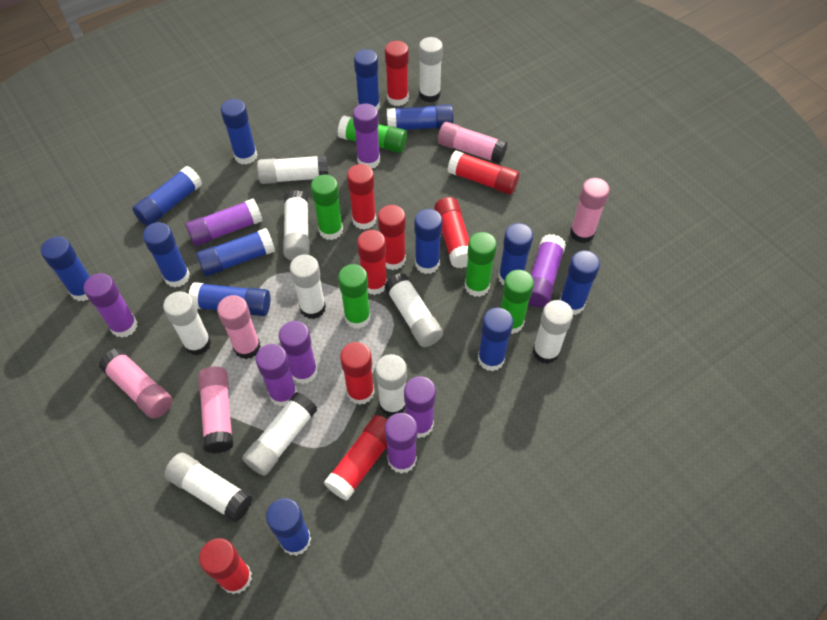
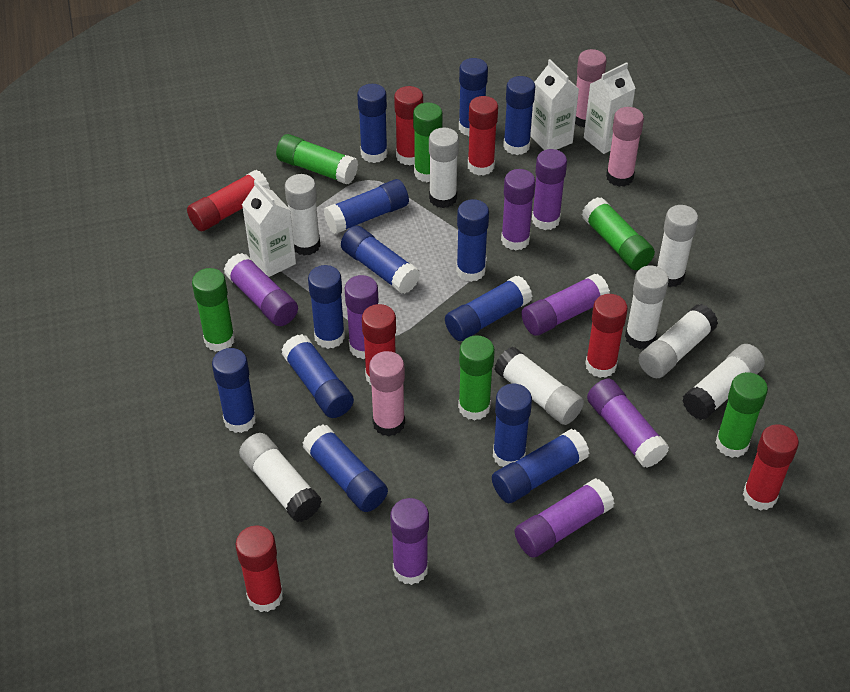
green glue stick: [311,174,343,240] [338,115,407,153] [338,264,371,329] [465,232,497,297] [501,270,534,334] = 5 -> [192,268,235,352] [276,134,358,184] [413,102,443,182] [458,335,495,421] [582,197,655,270] [715,372,768,458] = 6
pink glue stick: [99,348,173,419] [198,367,233,453] [217,295,261,359] [438,122,508,164] [570,178,610,243] = 5 -> [369,351,405,436] [575,49,607,128] [606,107,644,187] = 3
red glue stick: [199,538,252,594] [324,415,387,501] [340,342,375,405] [347,164,376,230] [357,230,387,295] [378,205,406,270] [385,41,409,106] [434,197,469,268] [447,150,519,194] = 9 -> [187,170,270,231] [235,525,283,612] [362,304,396,385] [394,86,423,165] [468,96,498,176] [585,294,628,378] [743,424,799,511] = 7
white carton: none = 0 -> [242,180,296,277] [530,59,579,150] [584,62,635,154] = 3
white glue stick: [163,291,211,355] [164,453,252,523] [242,392,317,476] [257,155,329,184] [283,190,310,261] [290,255,326,319] [375,354,407,416] [384,273,443,347] [419,37,443,103] [533,300,573,364] = 10 -> [239,433,322,522] [285,174,320,256] [429,128,459,208] [494,347,584,425] [625,266,669,349] [638,304,718,378] [657,205,698,287] [682,344,765,420] = 8

